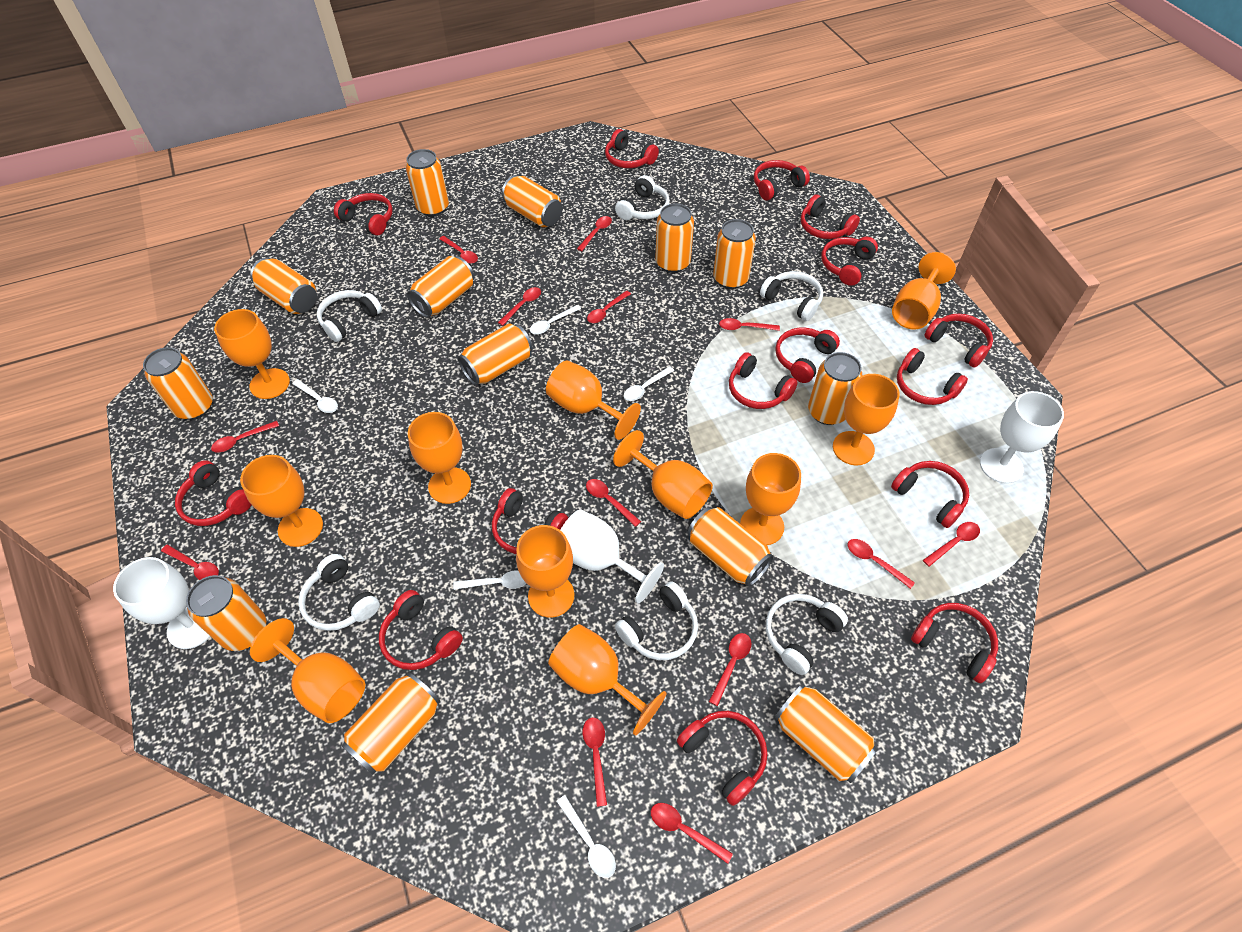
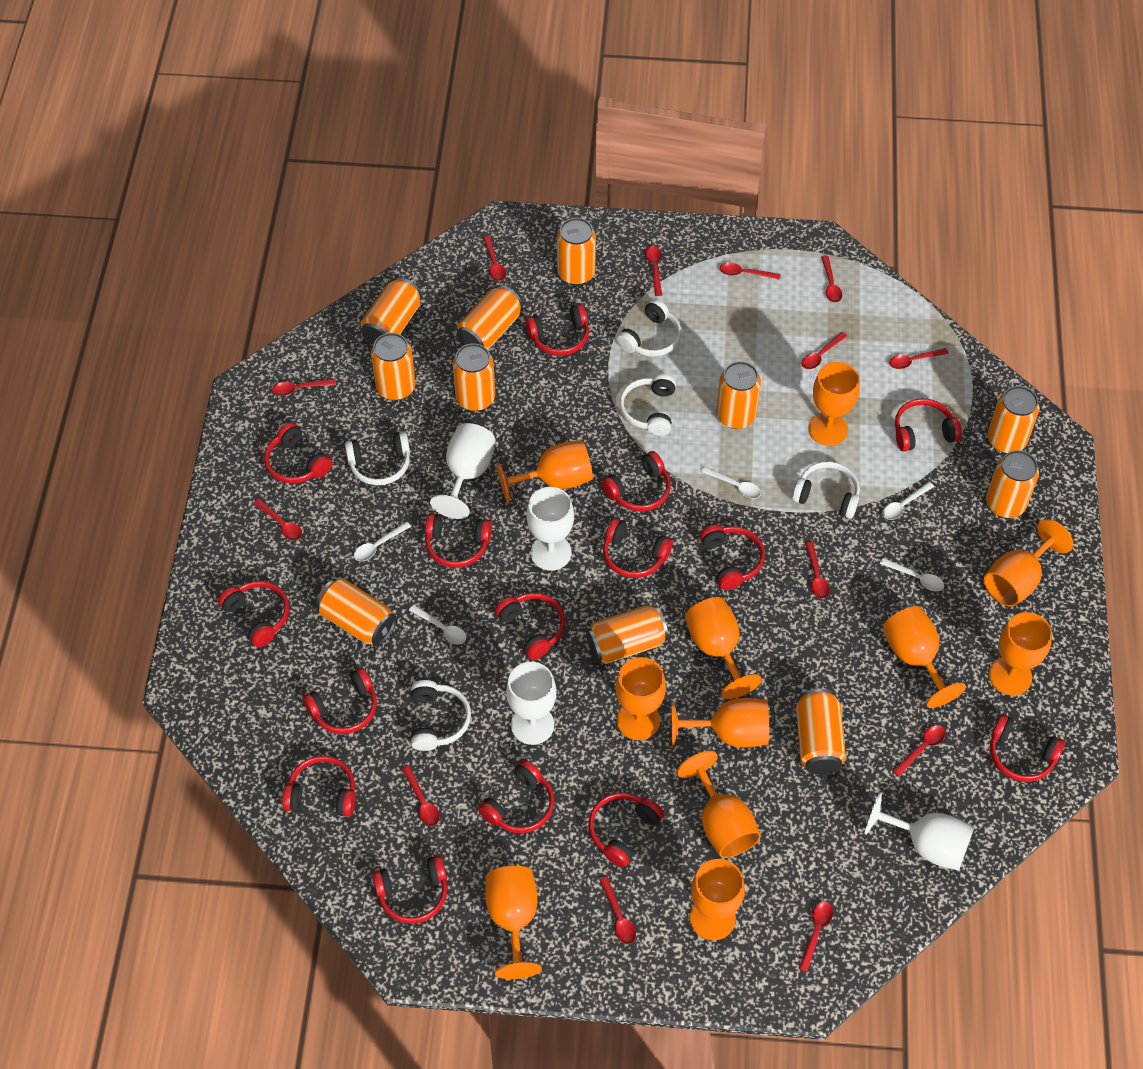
orange can: [143,347,213,420] [186,575,266,651] [250,258,317,314] [342,672,440,775] [406,149,449,216] [407,256,474,318] [458,324,533,386] [502,175,563,227] [655,204,694,273] [688,507,774,587] [713,219,756,289] [775,684,878,783] [808,352,863,425] = 13 -> [316,578,397,646] [361,277,422,345] [371,333,415,400] [453,343,495,411] [457,285,523,350] [557,218,596,285] [586,605,668,664] [716,361,761,429] [796,689,846,774] [986,450,1039,518] [988,386,1039,453] = 11
white goblet: [113,557,210,649] [560,510,664,604] [980,391,1064,484] = 3 -> [430,423,496,519] [506,662,557,745] [527,487,574,571] [864,792,974,871] = 4
white headphones: [298,554,380,631] [317,290,382,342] [615,175,670,220] [615,581,698,660] [760,271,823,321] [766,594,848,675] = 6 -> [345,432,410,485] [411,680,471,751] [616,299,681,357] [619,374,676,436] [792,461,860,519] = 5

